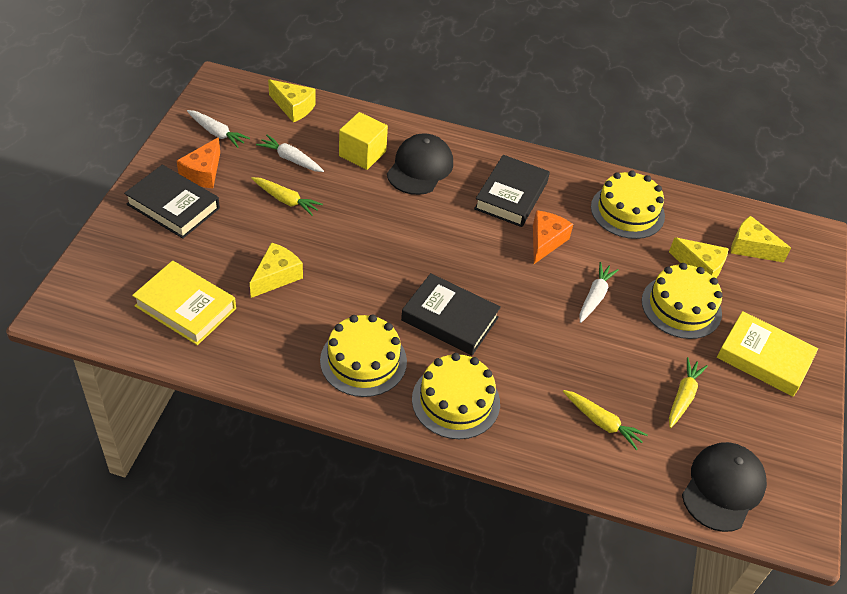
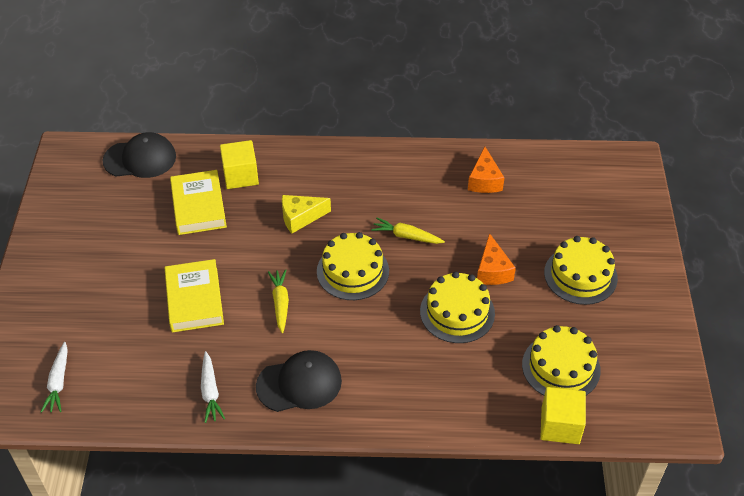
black book: [124,165,220,239] [401,273,501,355] [474,155,550,227] = 3 -> none = 0
white carrot: [187,110,250,148] [256,135,324,172] [580,262,619,323] = 3 -> [41,342,68,413] [201,351,225,423] = 2
yellow carrot: [251,177,323,216] [563,390,648,450] [669,357,708,428] = 3 -> [268,269,289,333] [371,217,445,244] = 2
yellow cheese: [250,242,303,298] [268,79,316,122] [669,237,728,278] [731,216,791,263] = 4 -> [282,195,331,234] = 1
yellow cube: [339,112,388,170] = 1 -> [220,140,259,189] [540,387,586,444] = 2

